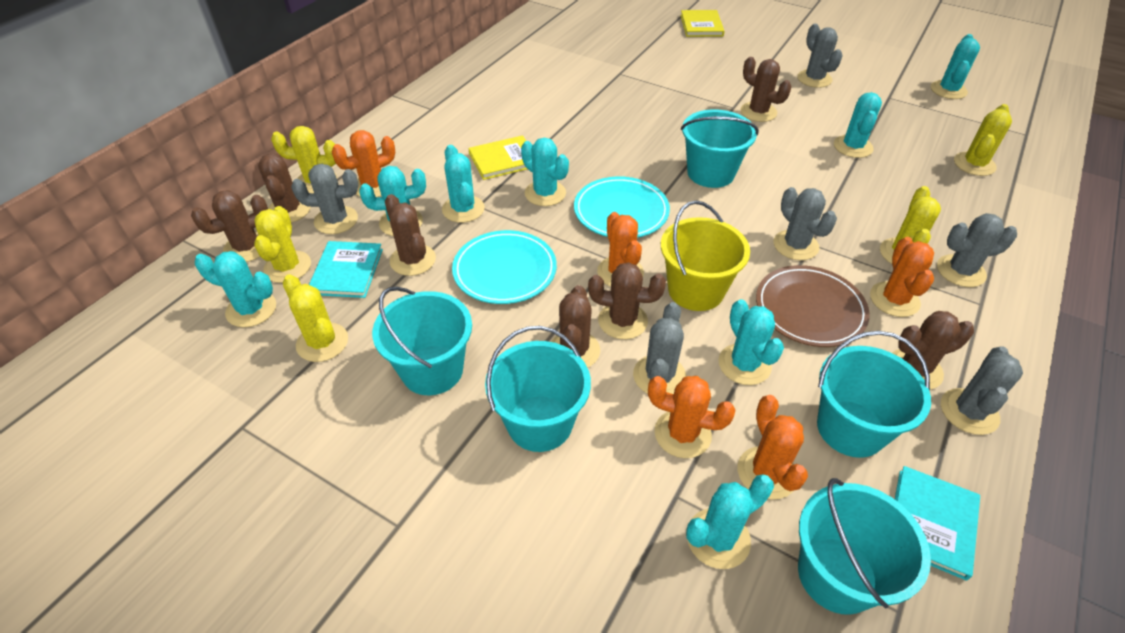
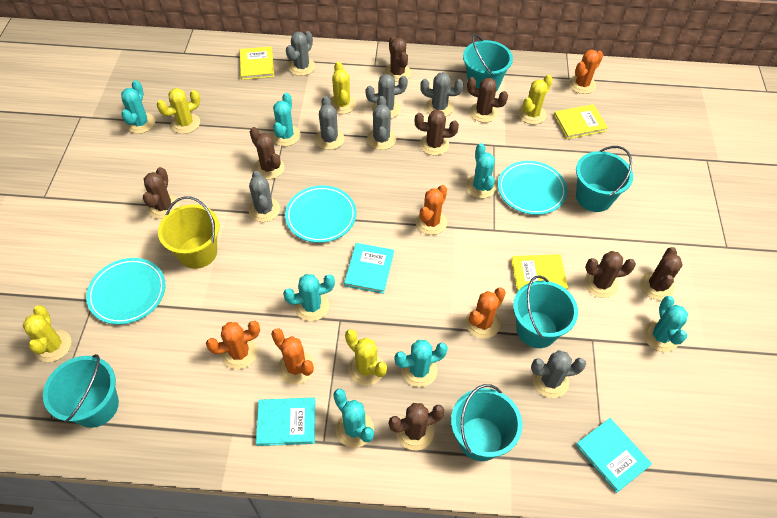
brown cactus: [191,190,268,262] [258,153,310,223] [385,194,436,276] [551,285,600,368] [588,262,666,339] [740,57,791,122] [893,311,974,390] = 7 -> [143,167,180,219] [250,127,284,179] [384,36,411,82] [389,403,445,450] [415,110,459,155] [467,77,508,123] [584,251,636,298] [640,247,683,300] = 8
brown plate: [756,265,870,347] = 1 -> none = 0
grey cactus: [291,164,358,234] [633,302,687,394] [774,187,837,260] [797,24,843,88] [937,213,1017,287] [941,346,1023,435] = 6 -> [248,171,280,222] [286,31,316,76] [315,96,344,150] [366,74,408,119] [367,96,396,150] [420,72,463,116] [531,350,586,398] = 7
turquoise book: [309,241,383,298] [895,466,980,581] = 2 -> [256,398,315,446] [344,243,394,294] [576,418,652,493] = 3
turquoise cactus: [195,251,276,328] [359,166,426,236] [442,145,485,223] [521,137,569,206] [686,474,774,569] [718,299,784,385] [834,92,882,158] [931,34,980,99] = 8 -> [121,80,155,134] [271,93,301,146] [283,274,335,321] [333,389,374,448] [395,340,448,387] [466,143,496,199] [643,296,688,352] = 7
turquoise plate: [452,230,557,304] [574,176,670,238] = 2 -> [86,258,166,325] [285,185,356,243] [498,161,567,215] = 3
yellow book: [468,135,527,180] [680,10,725,37] = 2 -> [240,46,274,80] [511,254,568,292] [554,104,608,139] = 3

